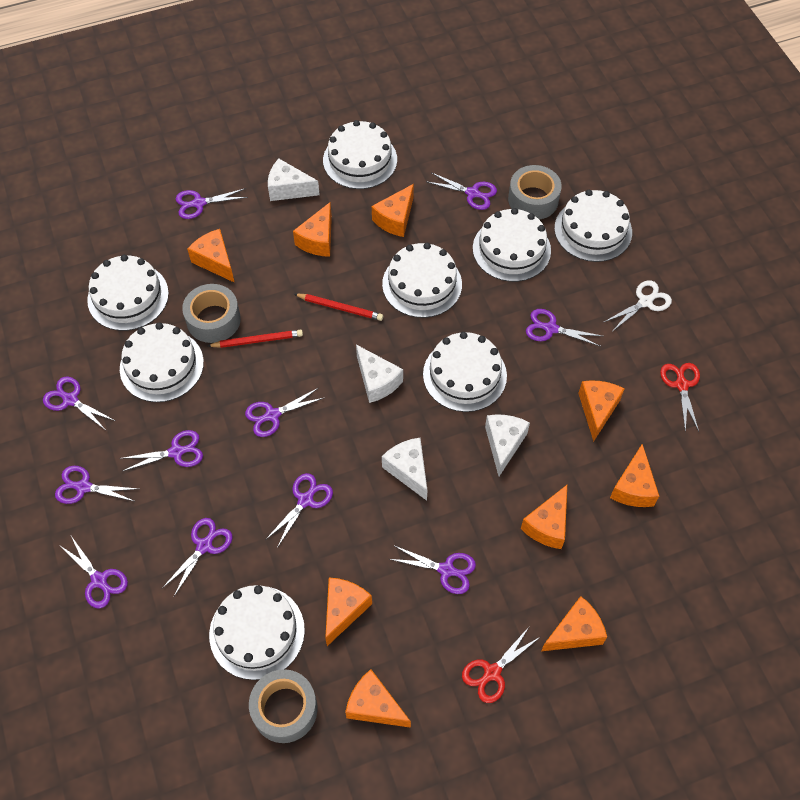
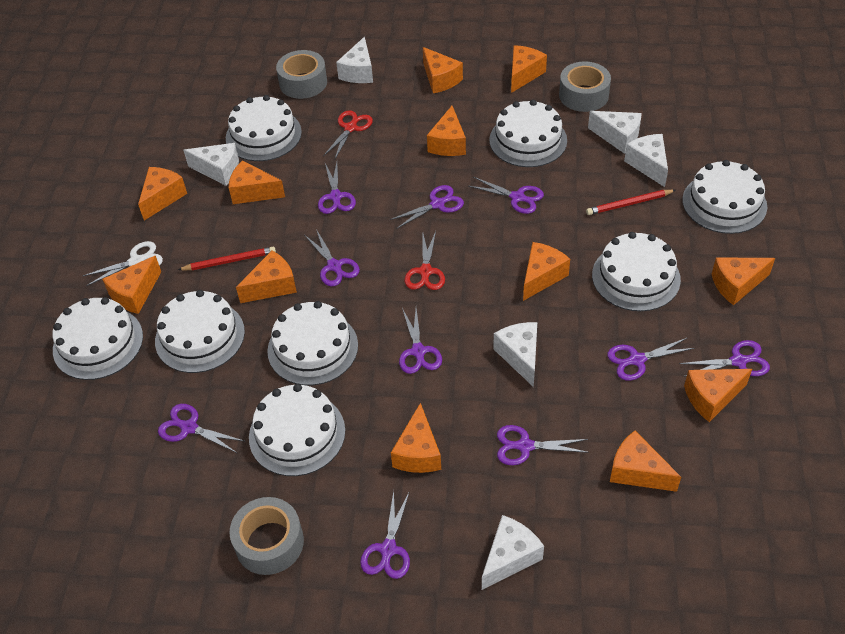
orange cheese: [187,229,235,283] [293,202,332,257] [325,578,372,646] [345,669,411,728] [372,184,414,237] [521,485,567,549] [541,596,607,651] [578,380,624,442] [610,444,659,507] = 9 -> [102,256,161,314] [138,167,187,220] [229,160,285,204] [236,251,297,303] [391,403,441,473] [423,47,463,93] [427,106,466,156] [511,45,547,93] [523,242,570,301] [610,431,681,492] [684,369,752,422] [712,257,775,305] = 12
purple scissors: [43,376,115,429] [55,466,138,504] [58,536,128,609] [120,430,203,471] [162,518,233,596] [176,188,248,219] [245,388,323,437] [265,473,333,548] [390,545,476,594] [428,172,497,210] [526,309,602,346] = 11 -> [158,404,246,453] [305,229,360,287] [318,162,356,214] [360,490,410,579] [390,185,464,229] [399,308,442,374] [469,177,544,214] [497,425,589,465] [607,338,695,381] [679,340,770,377] = 10
white cheese: [268,159,320,201] [356,345,403,403] [382,438,428,501] [485,414,530,476] = 4 -> [183,143,239,186] [336,37,373,83] [482,515,544,590] [493,322,537,387] [588,111,642,154] [624,134,668,187] = 6

